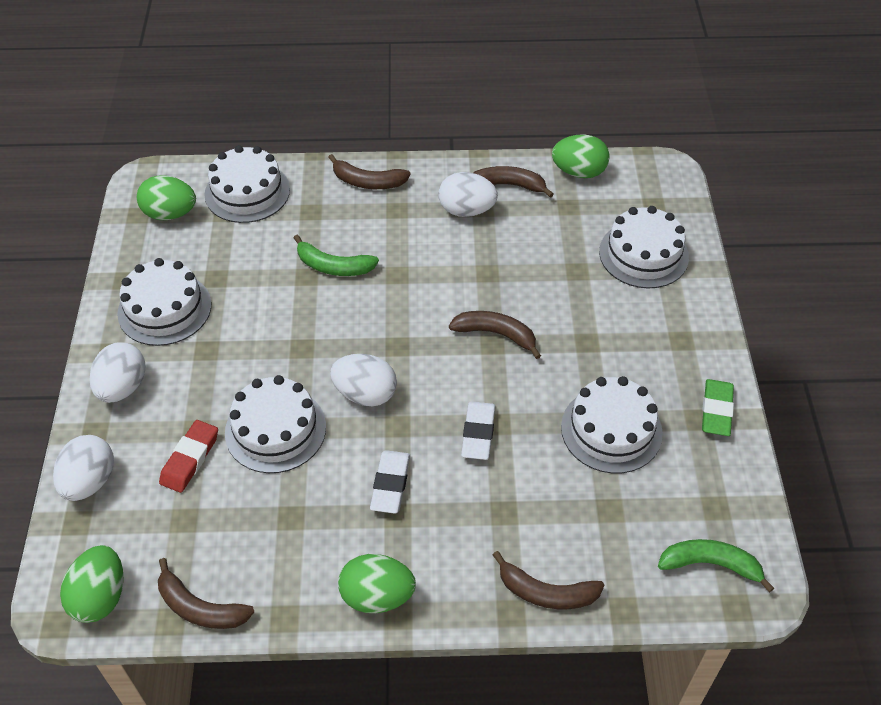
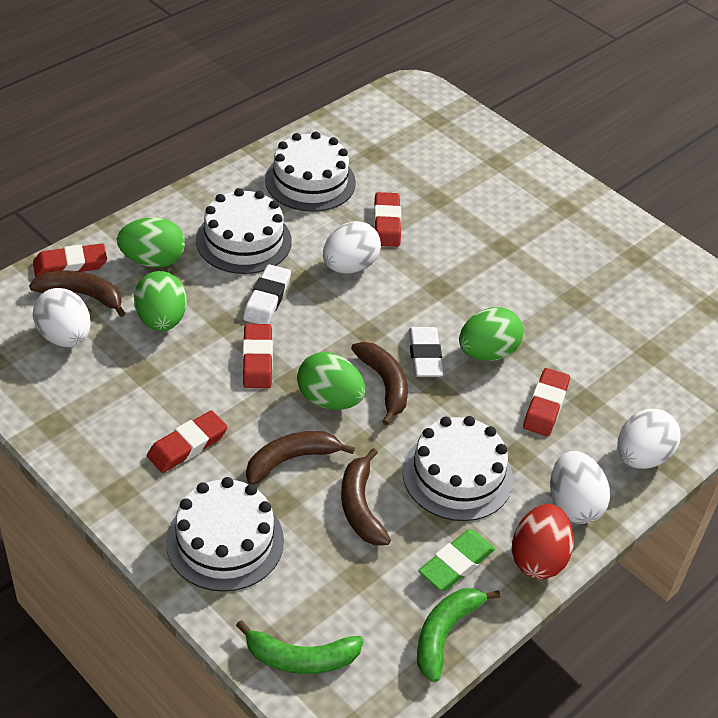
brown banana: [158,558,254,629] [328,154,411,189] [449,311,541,359] [473,166,554,198] [493,551,604,609] = 5 -> [29,270,126,317] [246,431,355,485] [341,448,391,546] [351,342,408,425] = 4
red egg: none = 0 -> [512,504,574,579] = 1
red eraser: [159,420,218,493] = 1 -> [33,244,107,277] [147,410,228,473] [243,324,273,388] [374,192,401,247] [523,368,570,436] = 5
white cake: [117,258,211,346] [205,145,290,223] [225,375,326,473] [561,376,663,473] [599,206,689,288] = 5 -> [166,477,284,592] [196,188,292,274] [265,131,356,212] [403,416,513,521] = 4

